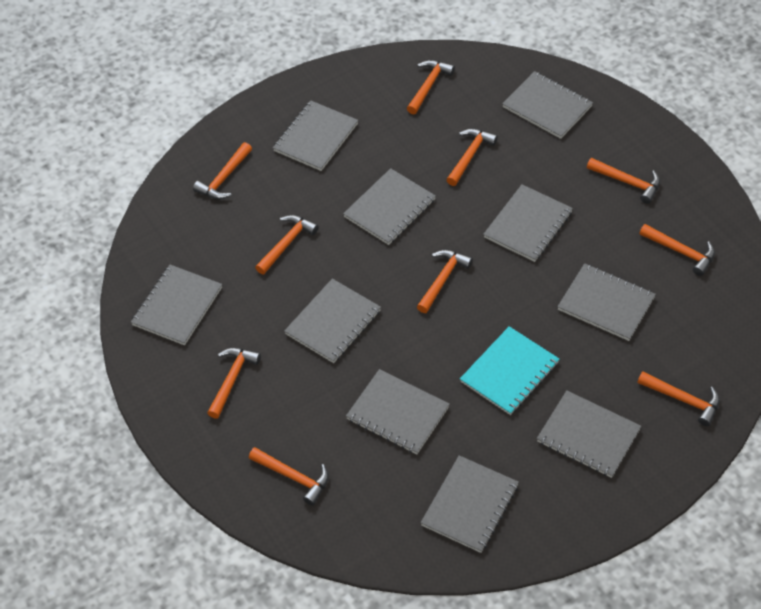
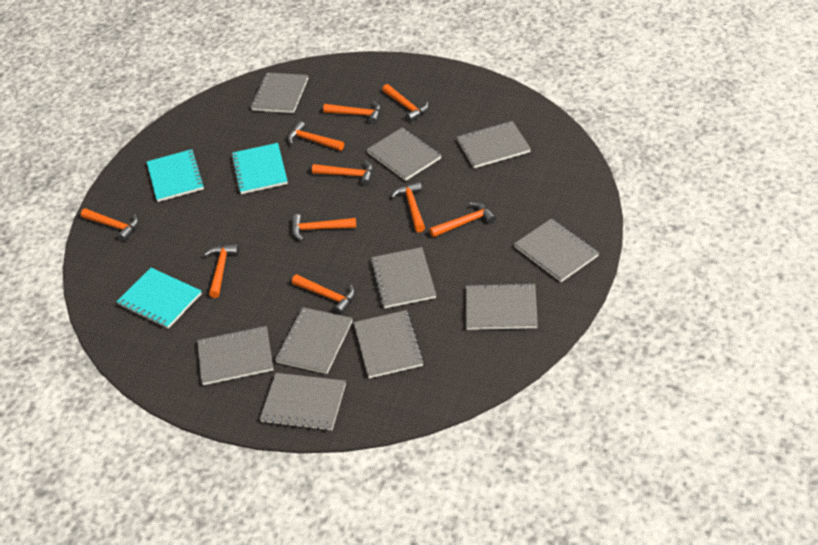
turquoise notebook: [460,326,559,415] = 1 -> [116,268,202,329] [147,149,205,202] [231,143,288,194] = 3

